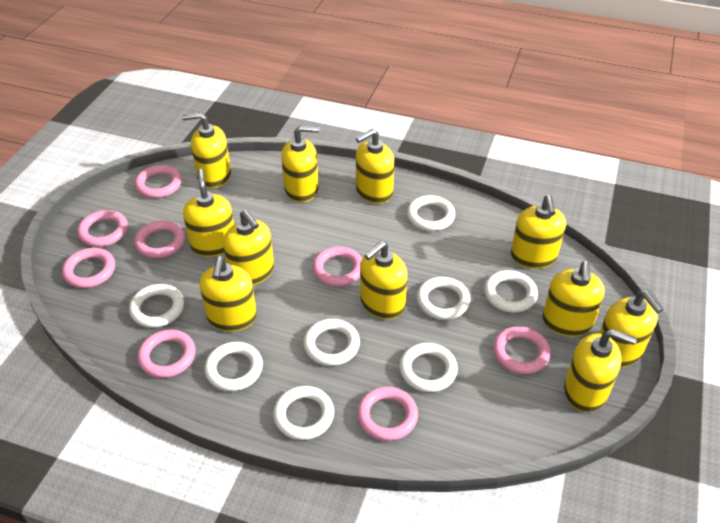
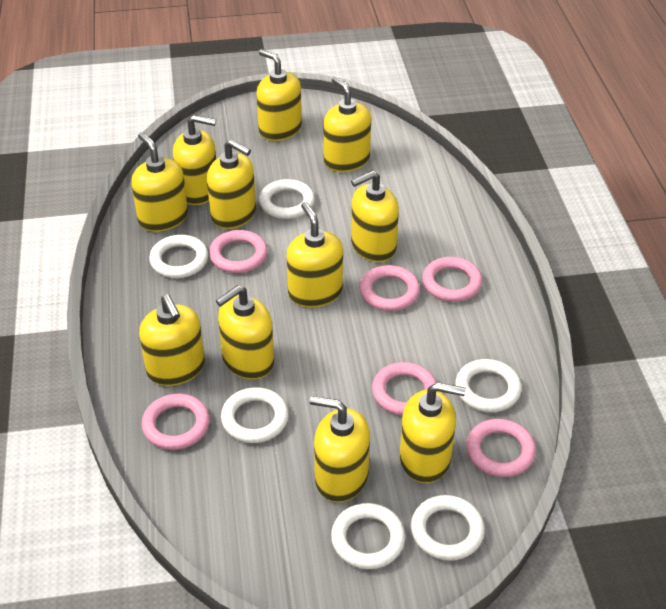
pink ring: [62,248,115,288] [77,210,128,247] [134,220,185,258] [135,165,182,198] [138,330,196,378] [313,246,362,286] [357,386,418,441] [493,326,551,374] = 8 -> [141,394,210,450] [209,230,268,273] [359,265,420,311] [372,362,437,416] [422,257,482,302] [466,419,536,477] = 6
white ring: [129,284,184,328] [204,342,263,391] [273,386,334,440] [304,319,360,366] [400,343,458,392] [407,195,455,231] [417,277,471,320] [484,270,538,313] = 8 -> [149,235,208,278] [221,387,289,443] [259,179,315,219] [331,503,405,569] [411,495,485,561] [455,359,522,412] = 6

